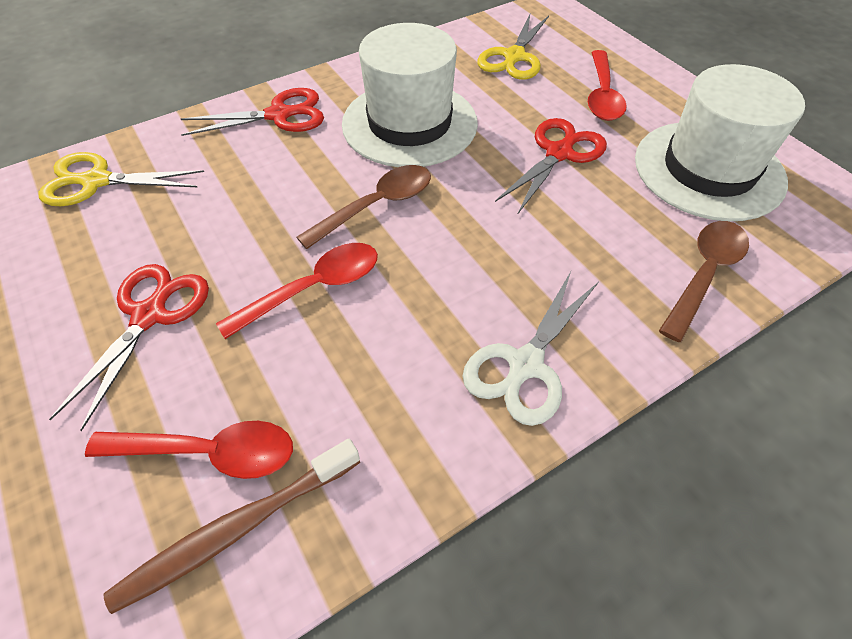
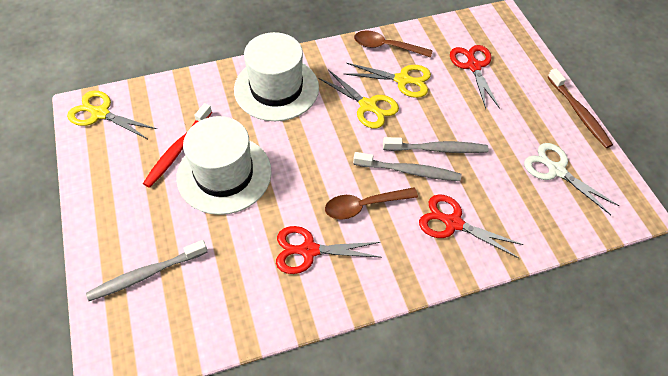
grey toothbrush: none = 0 -> [86,240,207,301] [353,152,461,181] [383,137,488,153] = 3
red spoon: [85,421,293,479] [216,243,378,339] [588,50,626,121] = 3 -> none = 0
red toothbrush: none = 0 -> [143,103,212,188] = 1
yellow scissors: [38,152,204,206] [477,15,549,80] = 2 -> [67,91,157,139] [318,70,399,129] [345,63,431,98] = 3

